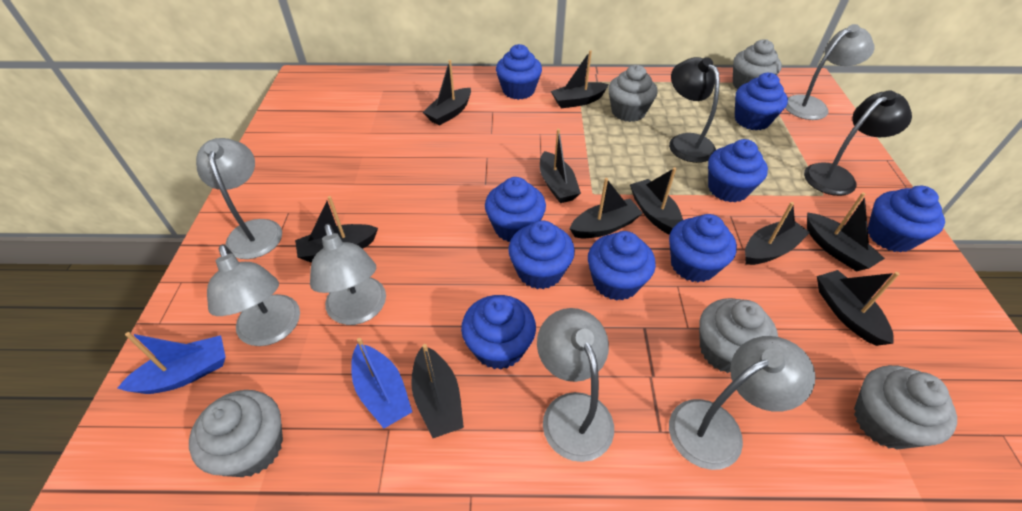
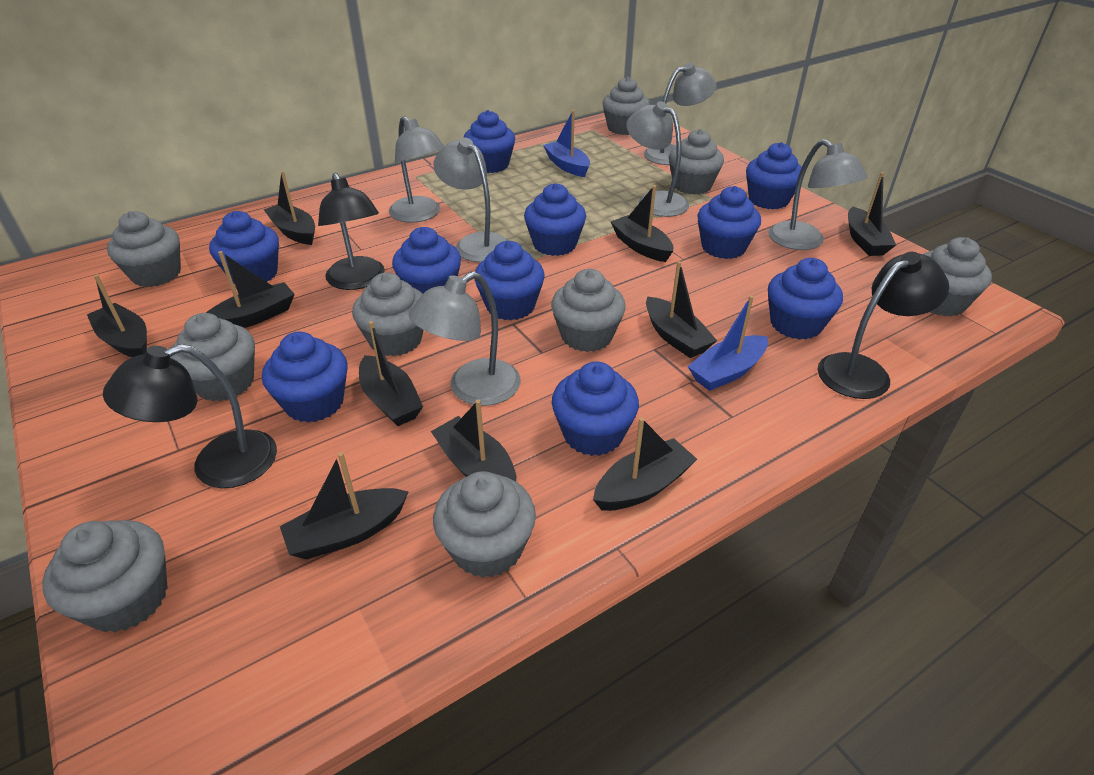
black lamp: [669,57,720,163] [804,90,912,196] = 2 -> [103,344,277,488] [318,173,385,290] [818,252,949,399] = 3
blue cupcake: [461,295,536,370] [485,177,546,242] [496,44,542,100] [509,220,575,289] [588,231,656,301] [669,214,737,283] [708,139,768,202] [735,73,788,131] [868,186,945,252] = 9 -> [209,211,279,284] [262,332,348,423] [392,227,461,293] [464,110,515,173] [475,241,544,321] [524,183,586,256] [552,361,639,456] [697,186,761,259] [746,142,802,209] [768,258,843,340] = 10
grey cupcake: [189,390,283,477] [608,65,658,122] [699,298,778,373] [733,39,782,90] [854,365,957,449] = 5 -> [42,520,167,633] [107,211,181,287] [170,313,255,401] [352,273,424,356] [433,471,536,578] [551,269,626,352] [602,77,650,135] [669,129,724,195] [923,237,992,317] = 9

